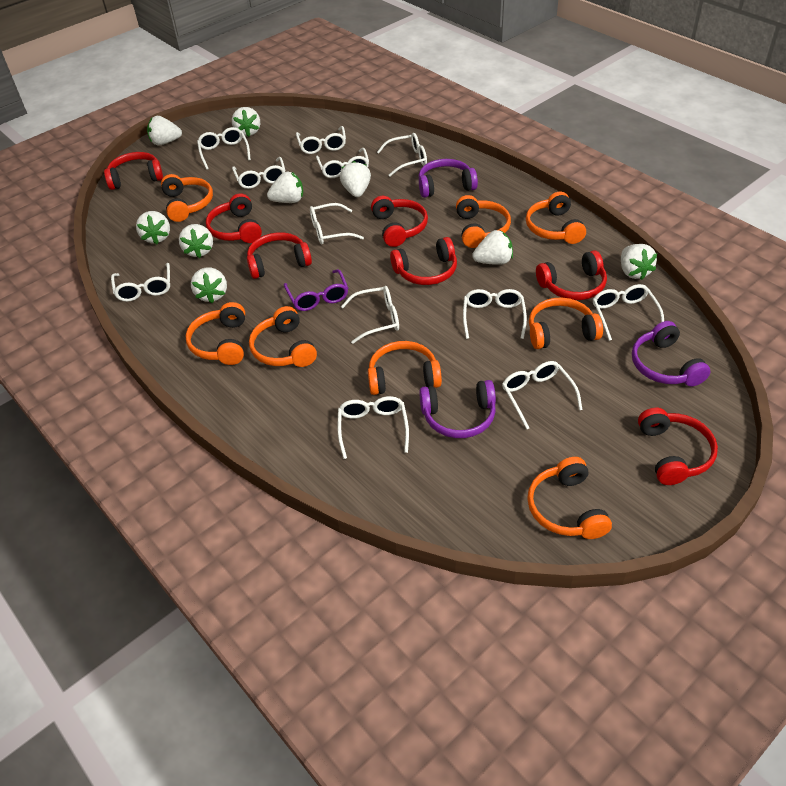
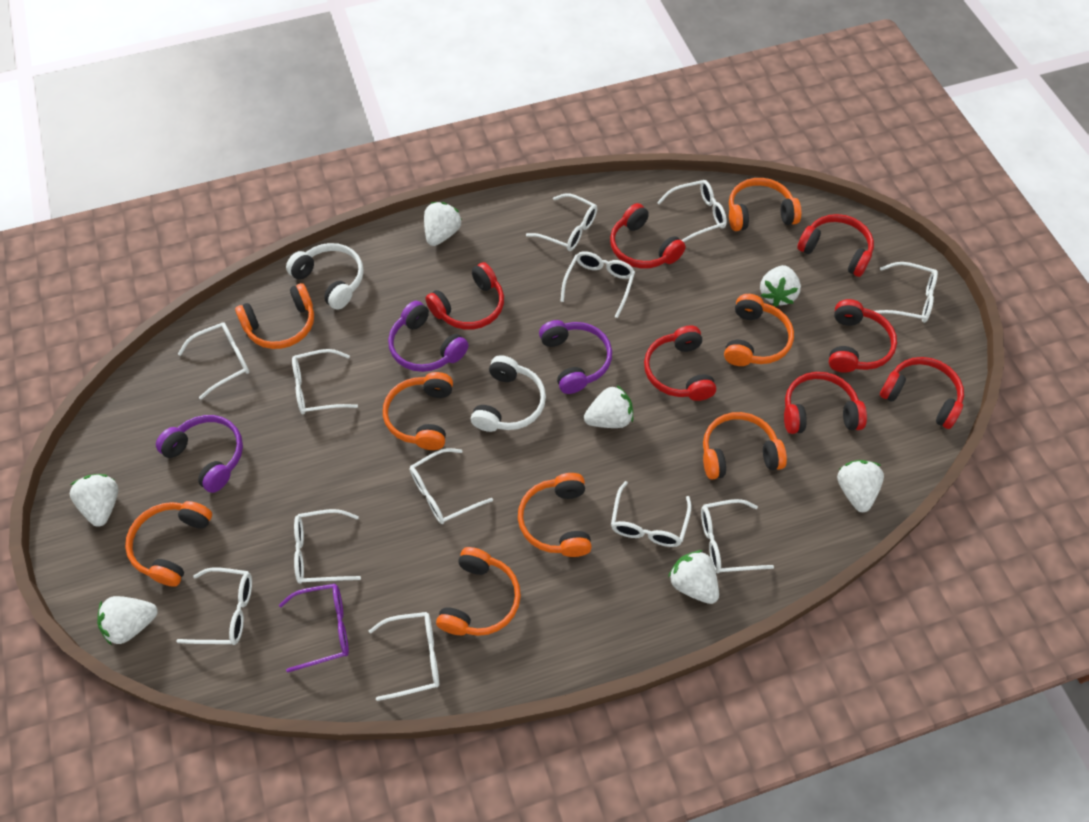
white headphones: none = 0 -> [286,243,364,310] [471,355,546,432] = 2
white strawberry: [136,211,170,244] [147,116,182,145] [179,224,213,258] [191,267,227,303] [232,107,260,137] [267,172,303,203] [340,161,371,197] [472,230,513,265] [621,244,657,280] = 9 -> [70,474,118,527] [97,596,158,645] [424,202,462,246] [584,385,633,428] [668,550,719,604] [760,265,801,307] [837,460,884,512] = 7

